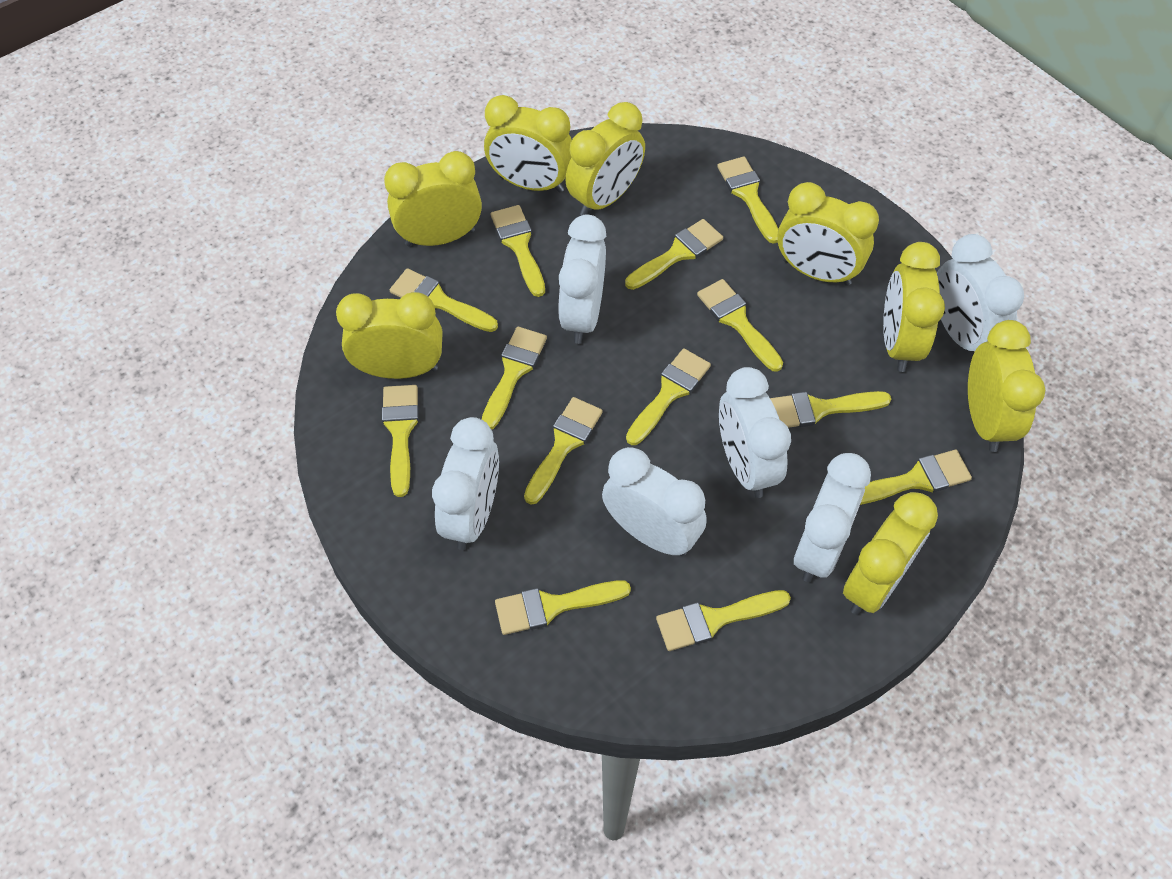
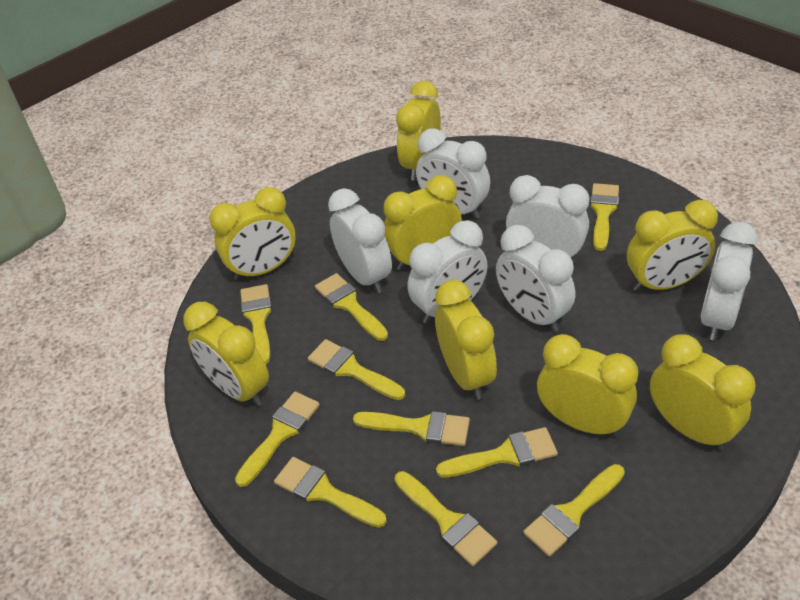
yellow brush: [382,385,419,497] [390,268,498,332] [482,327,547,430] [491,205,545,297] [495,580,631,635] [524,397,603,505] [625,219,723,290] [626,348,711,445] [656,590,791,651] [697,279,783,372] [717,156,778,244] [770,391,891,428] [860,450,972,505] = 13 -> [235,391,320,487] [240,284,272,364] [274,457,387,528] [308,339,405,400] [315,273,388,341] [353,411,470,446] [395,471,497,566] [436,427,558,478] [523,464,625,557] [590,183,619,251] = 10

